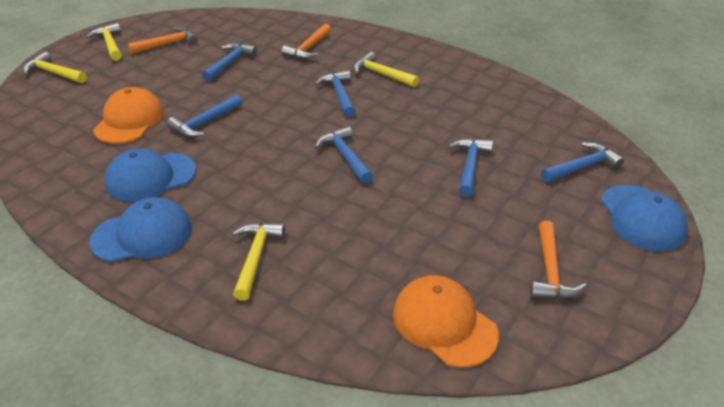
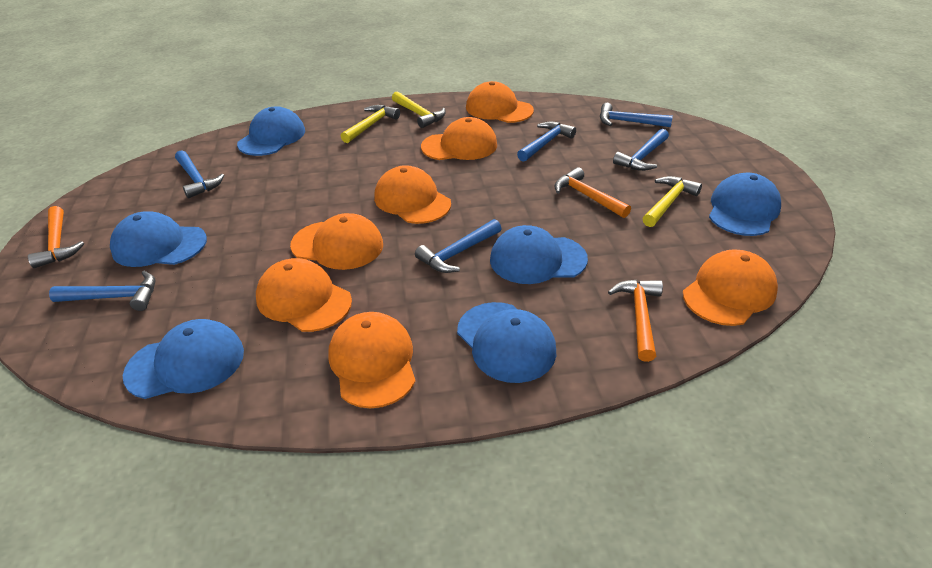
blue cap: [89,197,192,262] [105,148,196,202] [601,185,688,251] = 3 -> [110,211,207,267] [123,319,244,399] [237,106,305,156] [457,302,556,383] [490,225,588,284] [709,173,781,236] = 6
orange cap: [93,87,164,144] [393,275,499,368] = 2 -> [256,258,352,332] [290,213,383,270] [328,312,416,408] [374,165,451,224] [421,117,497,160] [466,81,534,123] [683,249,778,326] = 7
yellow hammer: [23,51,87,83] [86,23,122,61] [232,222,285,301] [353,52,419,87] = 4 -> [341,105,400,143] [392,92,446,128] [642,176,702,227] = 3

